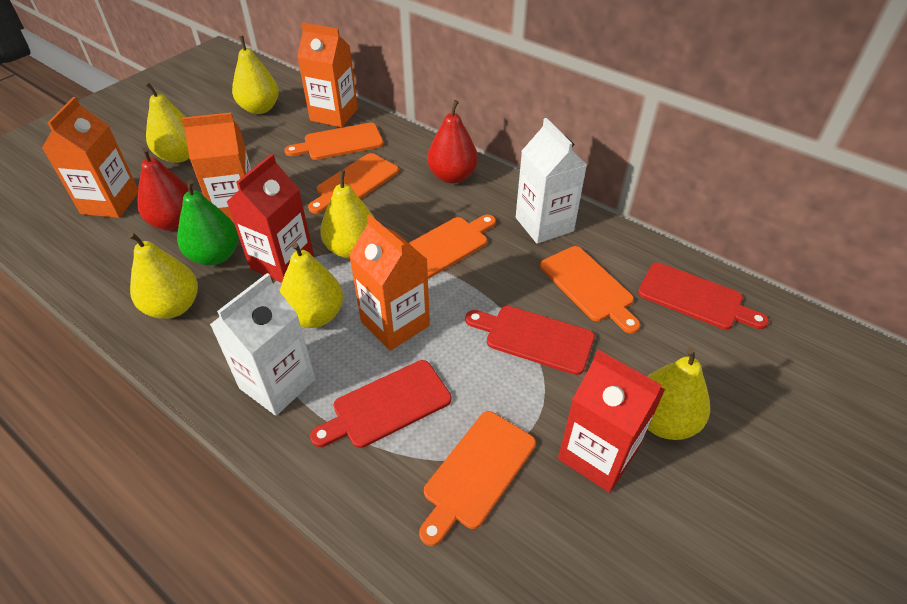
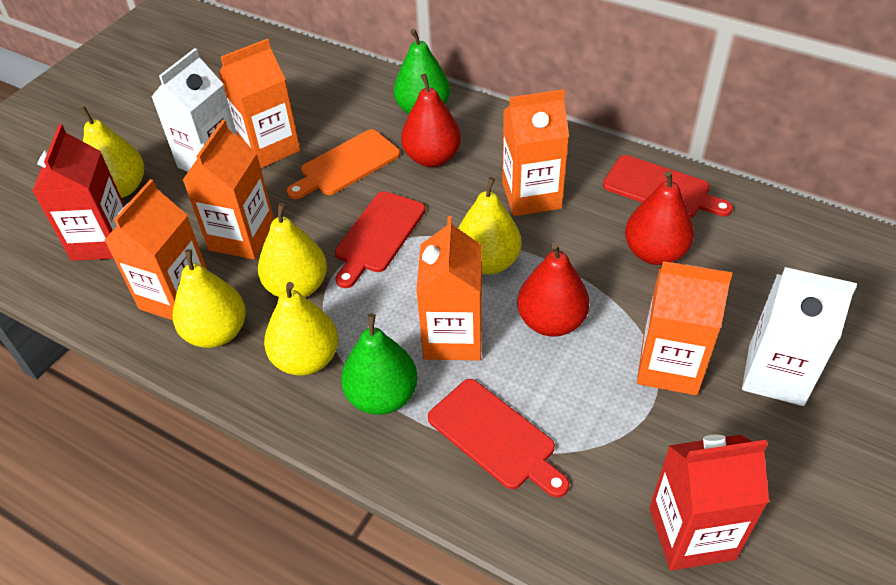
green pear: [177,179,239,266] = 1 -> [341,314,418,415] [394,29,450,114] = 2
orange carton: [42,97,138,218] [181,112,252,223] [297,23,358,127] [349,214,430,351] = 4 -> [104,179,207,320] [183,120,274,260] [219,39,300,168] [416,216,482,361] [502,89,569,216] [637,261,732,395] = 6
orange cutting board: [284,123,384,160] [308,153,399,214] [409,214,496,279] [419,411,536,546] [540,246,640,333] = 5 -> [287,129,400,199] = 1
red pear: [137,147,189,231] [427,100,478,184] = 2 -> [401,74,461,167] [517,243,590,337] [625,171,694,265] = 3
yellow pear: [128,232,198,319] [145,82,189,163] [232,36,279,114] [280,242,343,328] [320,170,374,259] [647,348,710,440] = 6 -> [79,106,144,198] [173,249,246,348] [258,203,327,298] [264,282,338,376] [458,177,521,275] = 5

